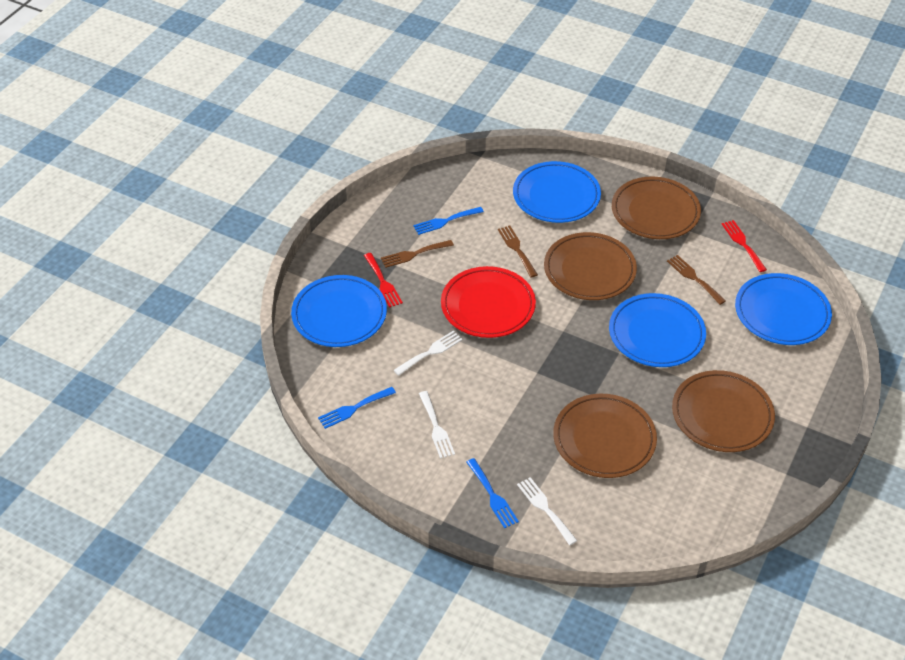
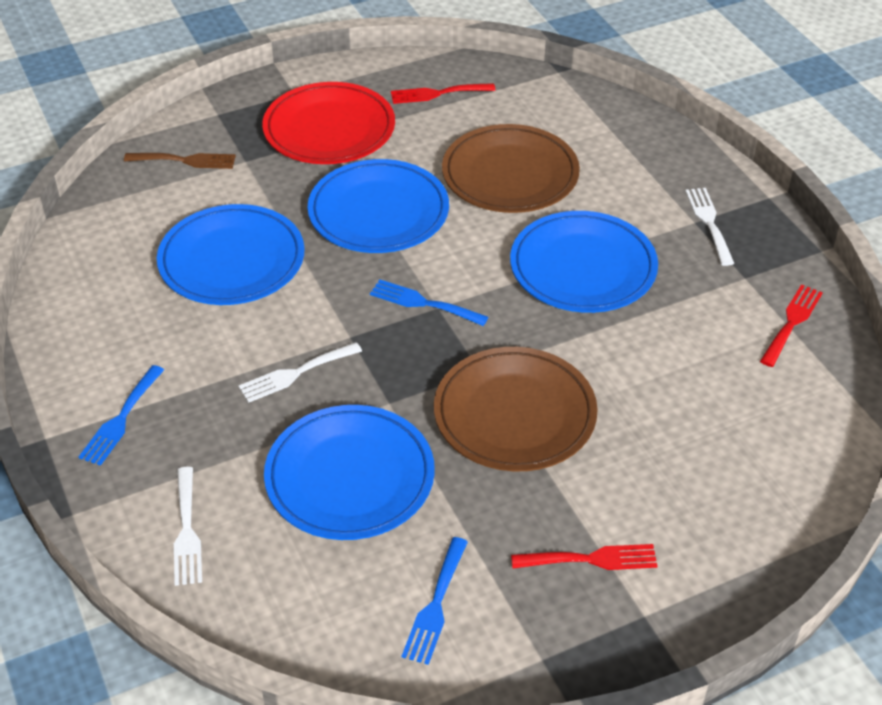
brown fork: [381,240,454,268] [498,225,538,277] [667,255,726,305] = 3 -> [124,153,236,169] = 1
brown plate: [544,232,637,300] [553,394,657,478] [612,177,701,239] [672,370,775,452] = 4 -> [434,347,598,471] [442,124,580,213] = 2
red fork: [364,253,403,308] [722,220,767,272] = 2 -> [391,83,495,104] [511,544,658,570] [760,284,823,367] = 3

